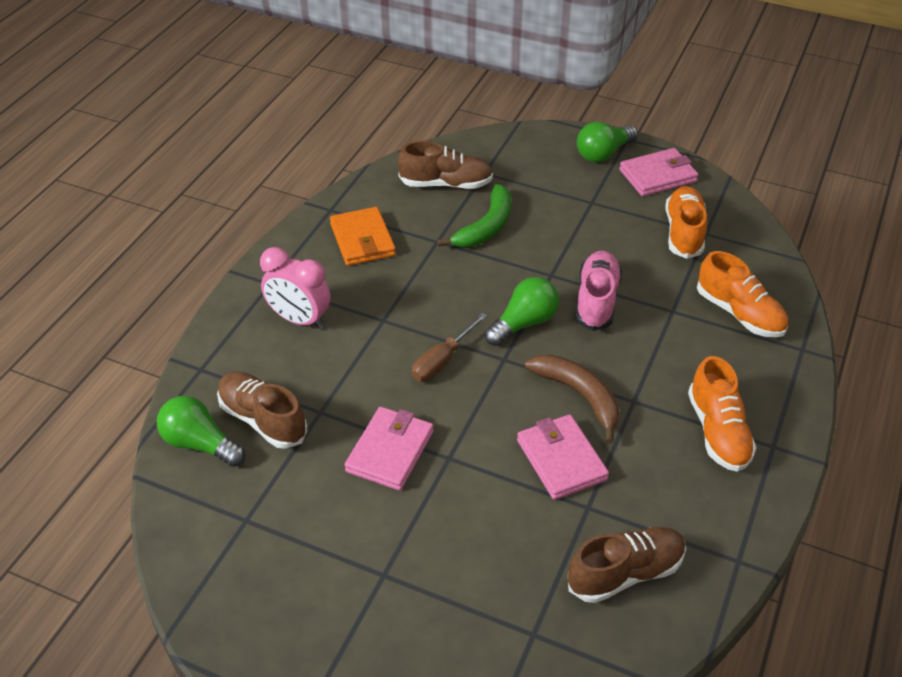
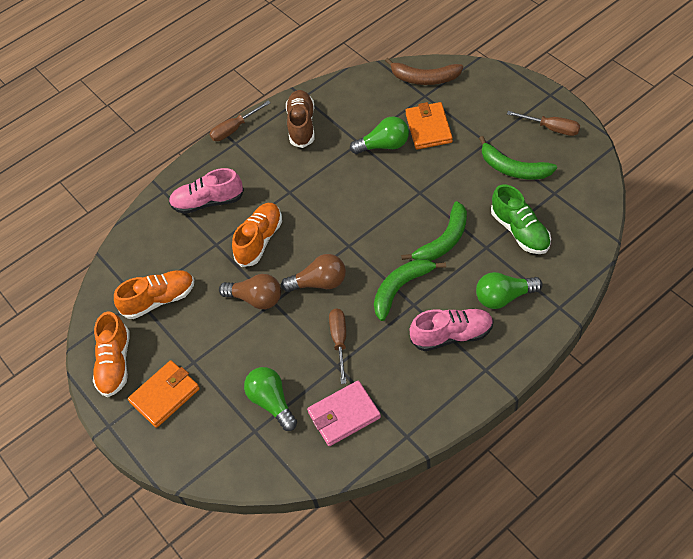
brown light bulb: none = 0 -> [219,274,281,309] [281,254,346,292] = 2
brown screwdriver: [412,313,488,381] = 1 -> [209,101,271,141] [329,309,346,384] [507,111,580,136] = 3
brown shoe: [217,372,308,449] [398,141,493,189] [568,527,686,603] = 3 -> [286,90,315,148] = 1
green banana: [437,184,511,247] = 1 -> [374,259,446,321] [401,201,467,261] [479,136,557,179] = 3
green shoe: none = 0 -> [491,184,551,254] = 1
orange wallet: [330,207,396,266] = 1 -> [128,360,200,428] [406,102,453,149] = 2
pink clock: [260,247,331,329] = 1 -> none = 0
pink shoe: [576,251,622,331] = 1 -> [169,168,244,214] [410,309,494,351] = 2
pink wallet: [345,407,434,491] [517,415,609,500] [619,148,698,196] = 3 -> [307,381,381,446] = 1

